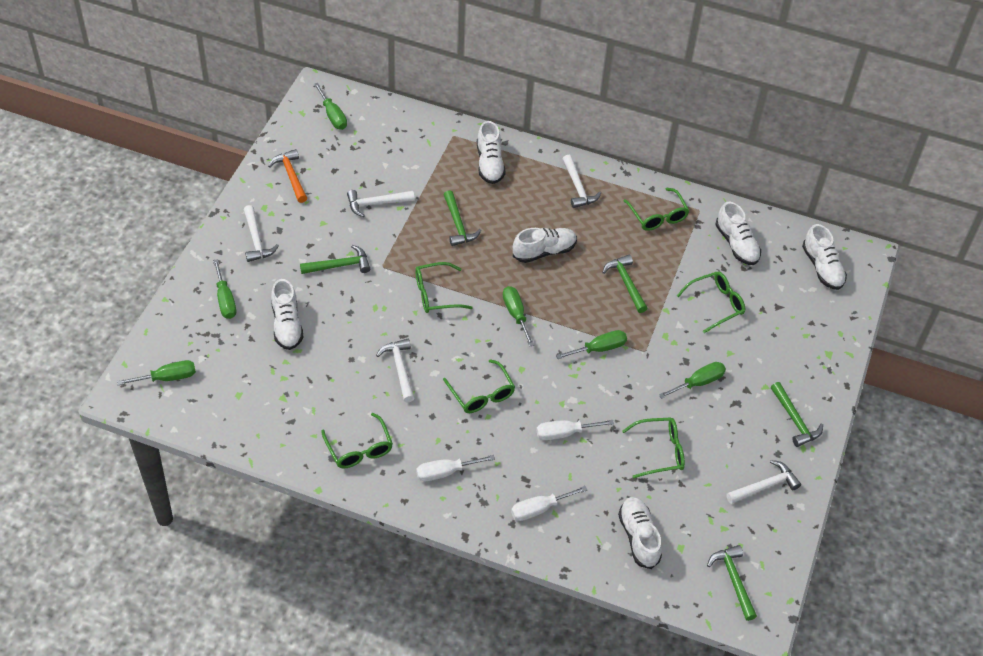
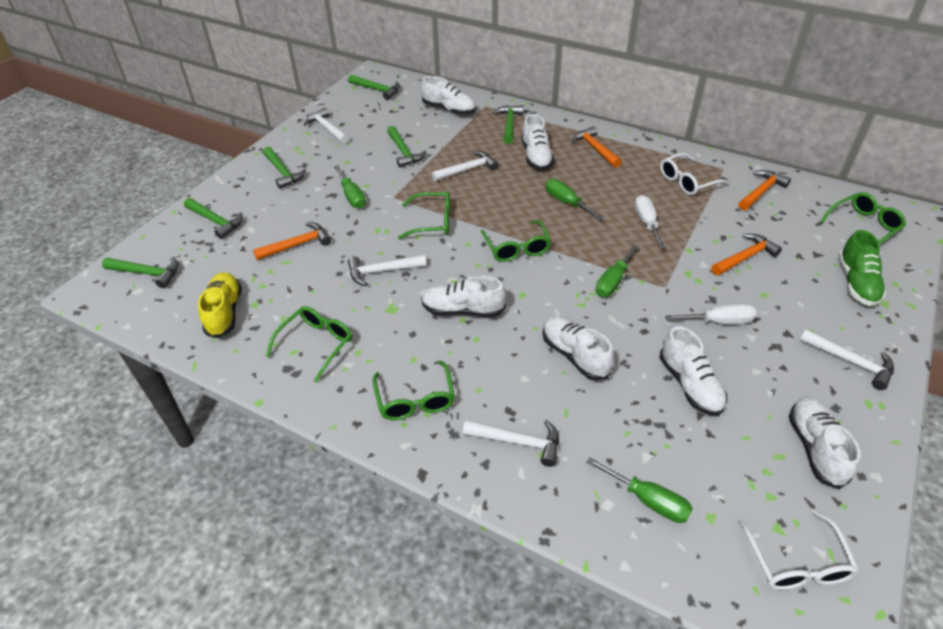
green glasses: [321,413,393,469] [415,262,473,313] [443,359,515,413] [622,417,685,478] [623,188,689,231] [677,271,745,333] = 6 -> [266,306,352,382] [373,360,455,420] [398,191,450,239] [481,220,551,262] [819,192,906,244] = 5
green hammer: [300,245,370,274] [444,190,481,246] [602,255,648,313] [707,545,757,621] [771,382,823,447] = 5 -> [102,257,179,288] [184,198,243,239] [263,147,306,189] [348,75,400,100] [387,126,426,168] [493,105,524,144] = 6
green screwdriver: [117,360,196,385] [213,259,236,319] [314,83,347,130] [503,286,534,347] [556,330,627,359] [659,362,726,399] = 6 -> [334,165,366,208] [545,179,604,220] [586,457,693,523] [595,244,639,297] = 4
green shoe: none = 0 -> [838,230,886,306] = 1
orange hammer: [268,149,307,203] = 1 -> [253,223,331,260] [572,126,622,168] [711,234,782,276] [738,170,791,211] = 4
white glasses: none = 0 -> [660,153,729,195] [738,510,859,590] = 2
white screwdriver: [416,455,495,481] [511,486,587,521] [537,420,614,440] = 3 -> [635,195,665,249] [665,303,757,324] = 2
yellow shoe: none = 0 -> [198,272,242,338] = 1

